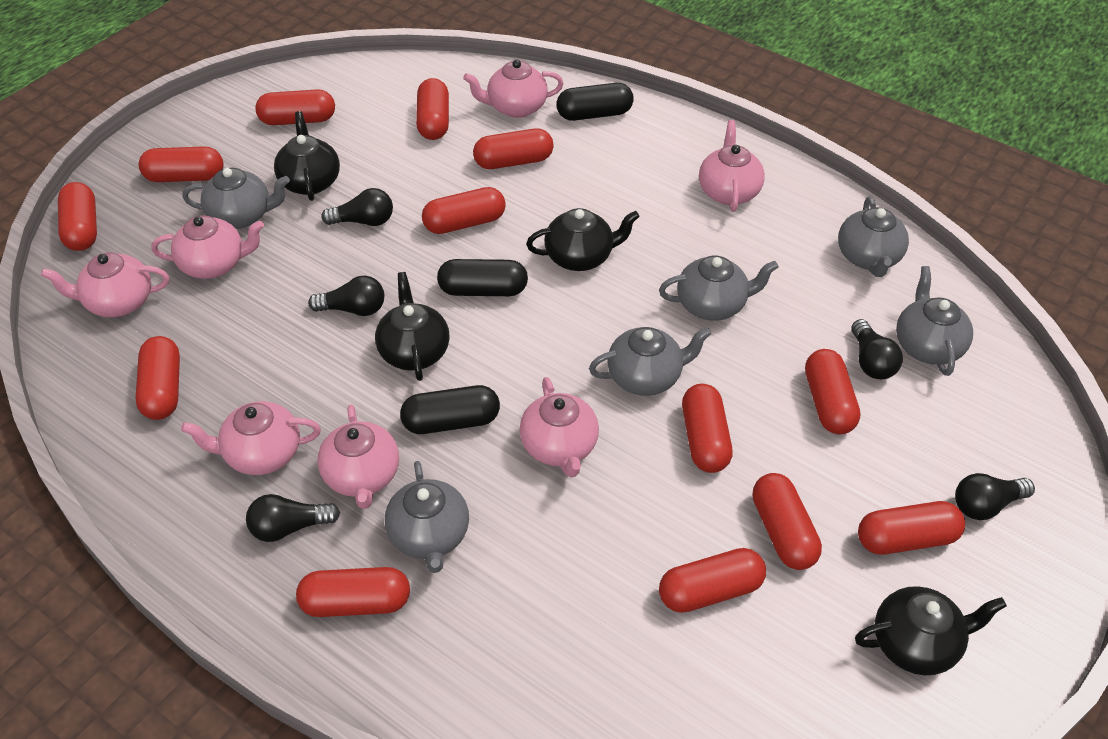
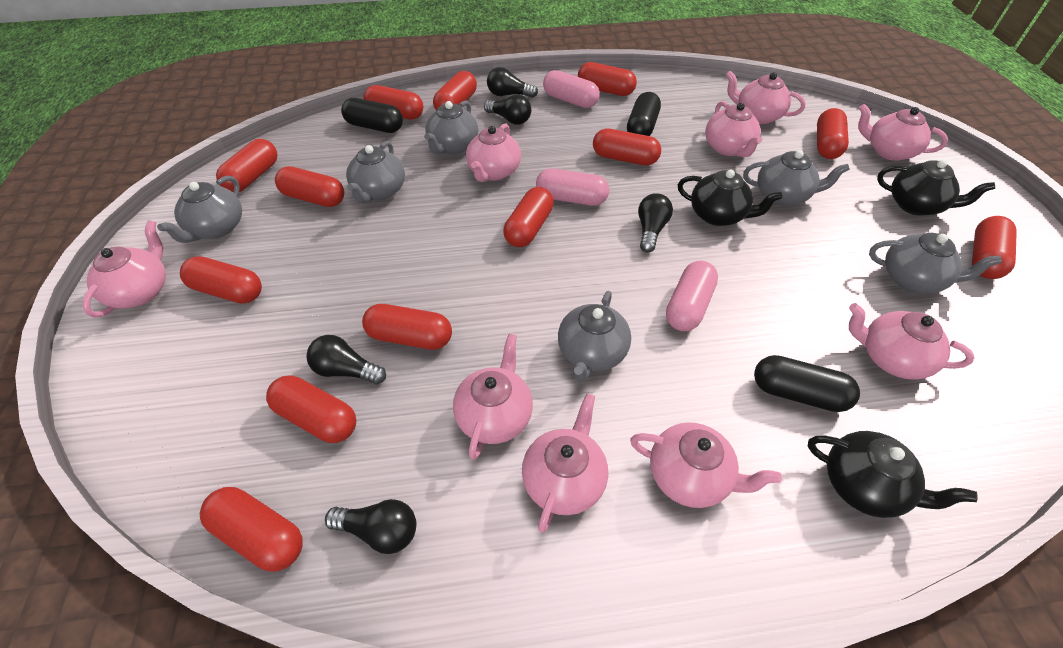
black teapot: [274,111,340,201] [375,272,450,381] [526,208,640,271] [855,586,1007,675] = 4 -> [678,170,782,226] [808,431,978,518] [877,160,995,216] = 3
pink capsule: none = 0 -> [536,168,609,206] [543,70,600,108] [666,261,718,331] = 3
pink teapot: [41,252,169,317] [151,216,264,279] [181,401,321,475] [318,404,399,509] [463,60,564,118] [520,377,599,477] [699,120,765,212] = 7 -> [83,220,166,318] [453,334,533,460] [466,123,521,182] [522,393,608,533] [630,422,782,508] [705,101,762,157] [726,71,806,124] [849,303,975,380] [858,104,948,161] = 9

